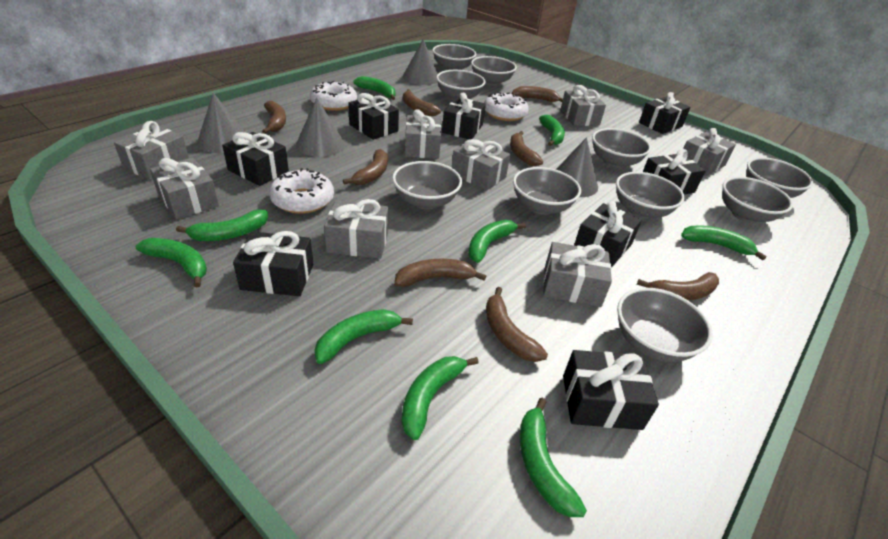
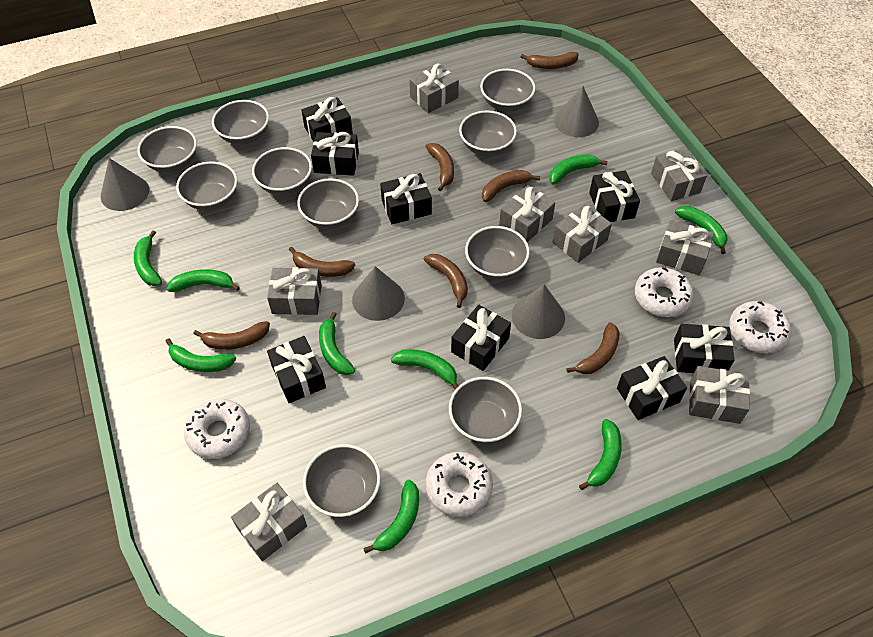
brown banana: [262,101,286,134] [343,149,388,185] [394,259,486,287] [403,89,441,116] [486,287,548,362] [510,131,543,166] [512,86,563,102] [637,272,719,301] = 8 -> [194,321,270,350] [289,247,355,277] [424,254,468,308] [425,143,454,191] [482,170,540,202] [521,52,579,69] [566,322,620,374] = 7
white donut: [269,168,334,214] [310,81,357,111] [484,92,529,121] = 3 -> [184,399,250,459] [426,452,493,517] [635,267,694,317] [729,301,792,354] = 4

